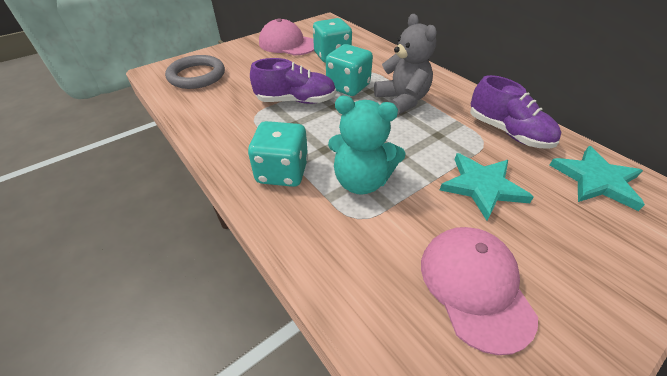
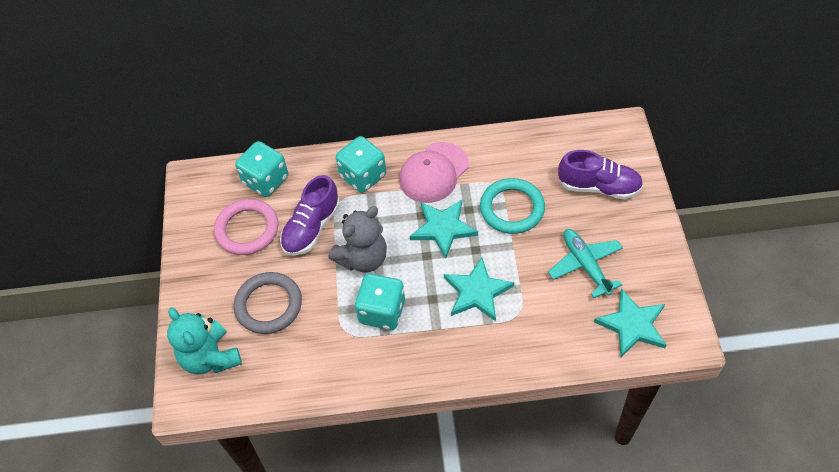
pink cap: [259,18,314,56] [421,227,538,355] = 2 -> [399,142,469,203] = 1
pink ring: none = 0 -> [214,199,279,255] = 1
turquoise plane: none = 0 -> [548,229,623,298] = 1
turquoise ring: none = 0 -> [480,178,545,234] = 1
turquoise star: [440,153,534,221] [550,146,645,211] = 2 -> [410,200,478,259] [444,257,514,321] [594,289,667,357] = 3

